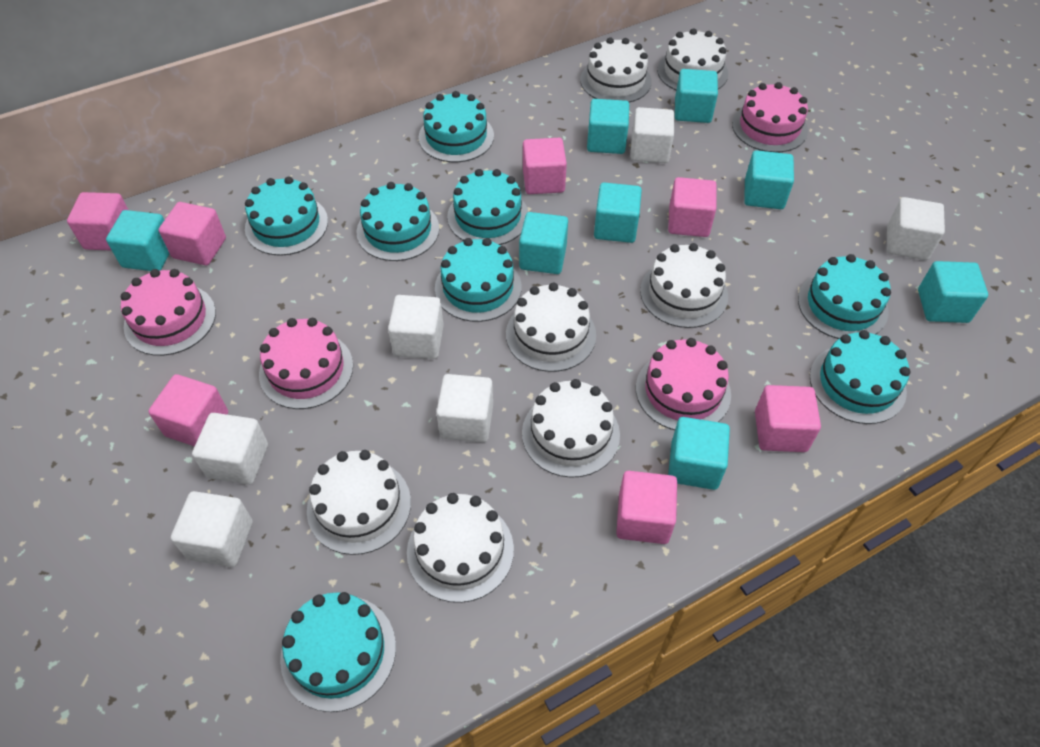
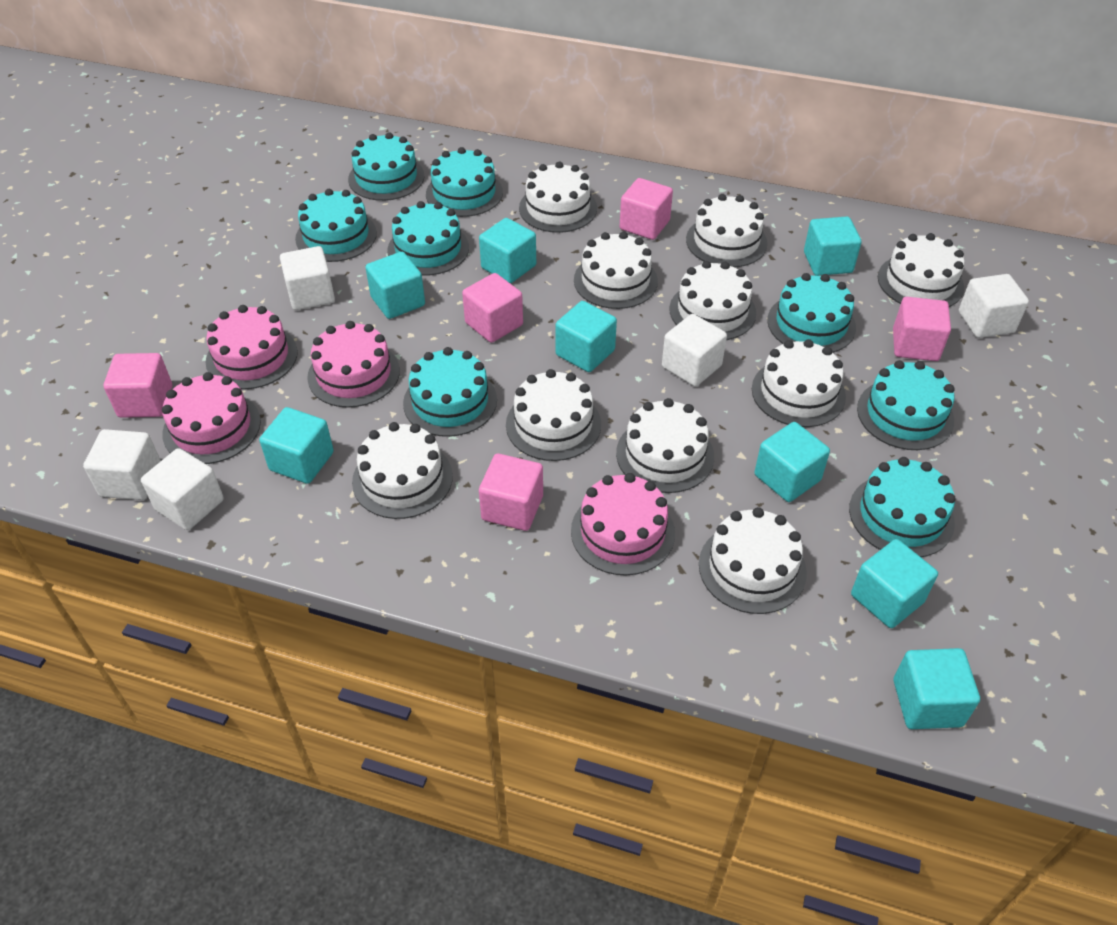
pink cube: [67,192,128,251] [148,374,228,447] [159,202,226,265] [523,138,567,194] [616,471,677,544] [668,177,717,237] [755,385,821,452] = 7 -> [104,353,172,418] [462,273,523,343] [479,453,543,531] [620,178,673,240] [893,297,951,361] = 5
white cake: [307,450,411,555] [407,493,514,603] [506,283,596,372] [522,379,620,478] [580,37,652,103] [640,243,728,328] [657,28,728,90] = 7 -> [352,422,453,519] [506,369,601,461] [519,161,597,233] [574,232,658,309] [616,398,714,493] [669,261,756,340] [686,194,768,267] [699,507,807,614] [752,339,846,427] [878,233,965,307] = 10
white cube: [171,491,253,567] [192,413,268,485] [388,295,444,359] [436,374,493,442] [631,107,674,163] [887,197,945,260] = 6 -> [83,429,161,500] [141,448,224,530] [280,246,335,310] [662,314,727,387] [959,274,1029,338] = 5

